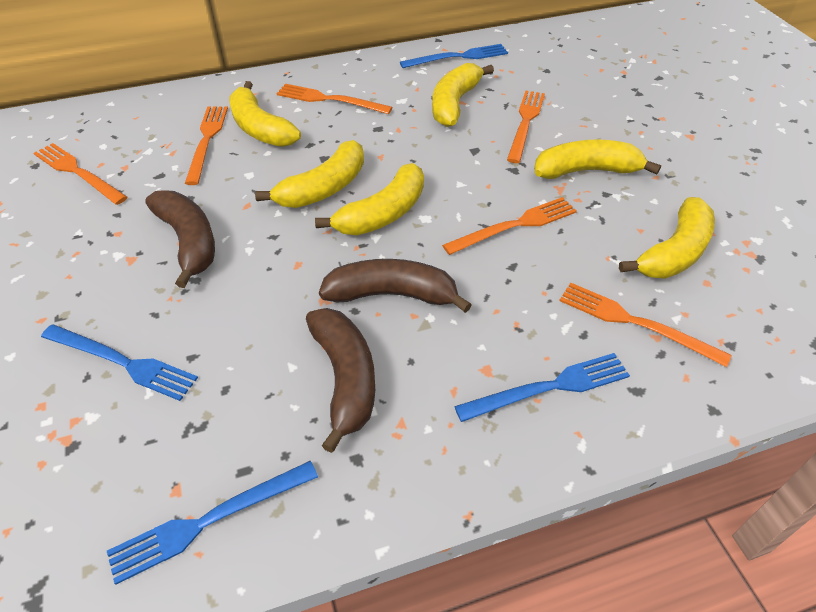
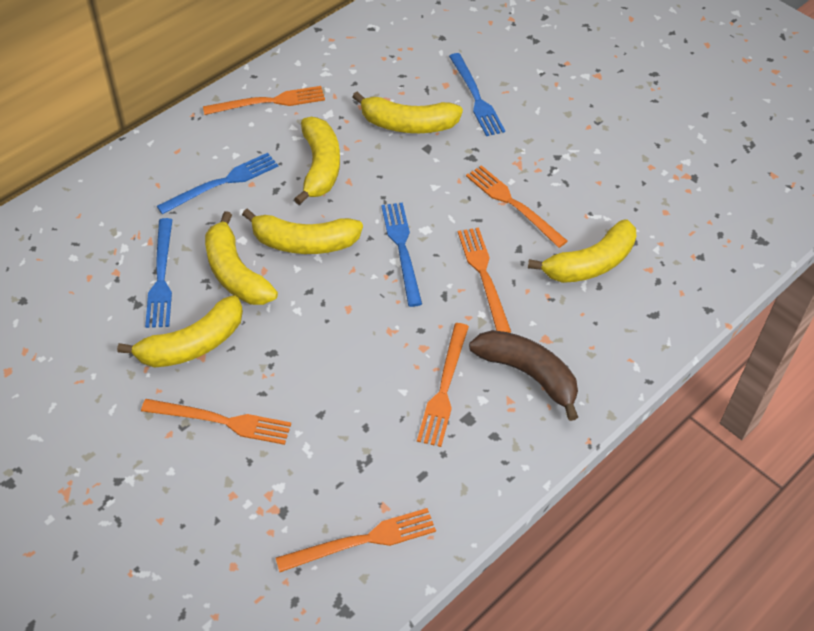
brown banana: [145,190,215,288] [306,308,375,453] [319,259,472,313] = 3 -> [469,330,578,421] = 1

